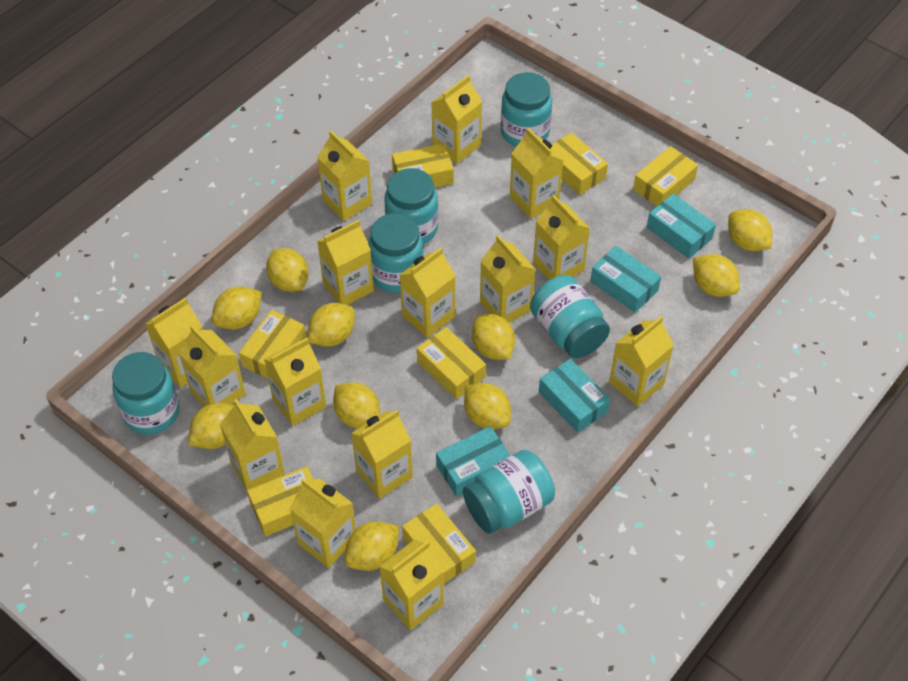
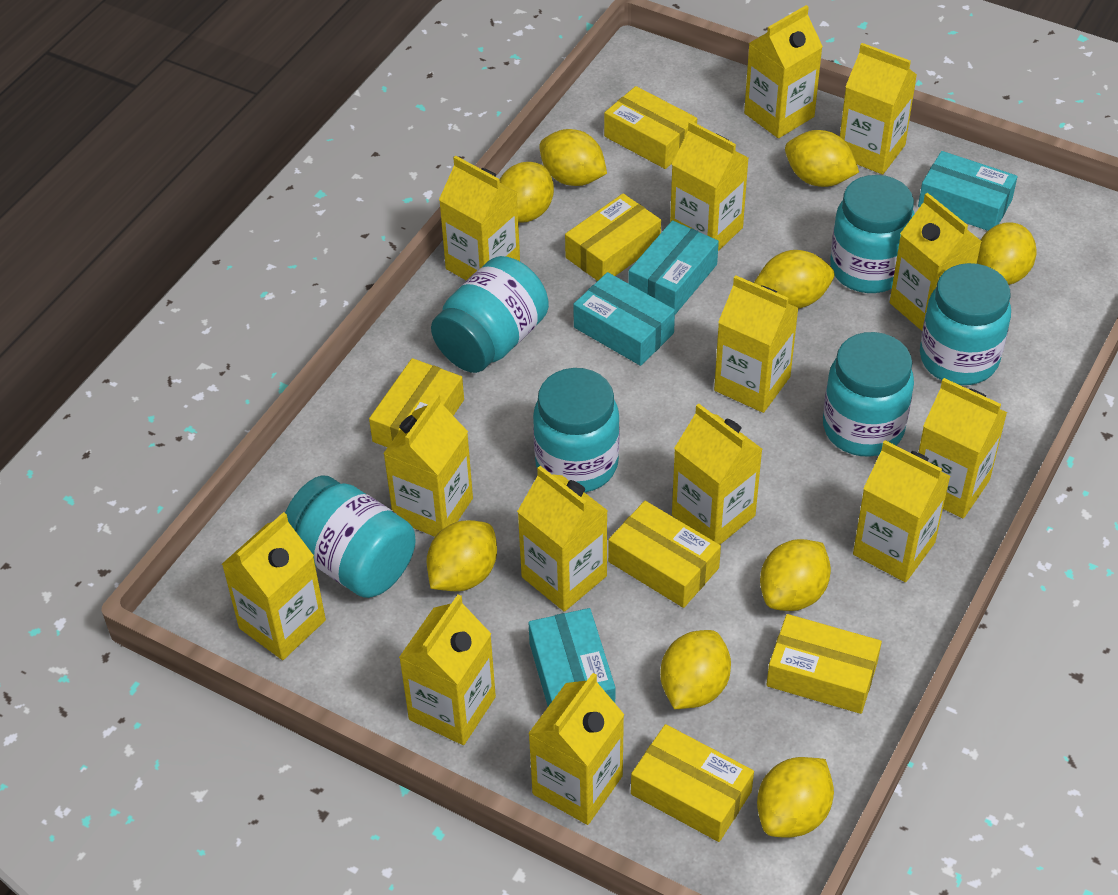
yellow box: [239,310,306,378] [247,466,314,537] [392,143,454,187] [402,503,476,584] [417,327,486,399] [551,132,608,195] [633,146,698,206] = 7 -> [369,358,464,447] [565,193,661,281] [604,86,697,169] [608,501,721,608] [631,724,754,842] [766,614,882,714] = 6
yellow carton: [146,297,203,388] [179,325,246,407] [220,399,285,490] [264,338,326,426] [290,478,356,568] [317,131,372,221] [317,220,374,305] [351,410,413,499] [379,539,444,630] [400,248,455,338] [431,75,482,164] [480,235,536,323] [510,128,564,219] [533,195,590,280] [609,316,674,407] = 15 -> [222,512,326,660] [383,393,473,537] [399,594,496,745] [439,156,520,280] [517,466,608,611] [528,673,625,825] [670,121,749,251] [672,404,763,545] [714,275,799,413] [744,5,823,138] [840,43,917,174] [853,440,951,582] [890,193,982,331] [918,378,1007,518] = 14
yellow lemon: [188,403,234,449] [212,286,262,330] [266,248,309,292] [308,303,355,347] [333,382,380,428] [345,521,399,571] [464,383,511,429] [472,314,515,360] [693,254,740,297] [728,209,772,251] = 10 -> [427,520,497,591] [500,162,554,223] [539,129,607,186] [660,630,731,709] [754,250,835,308] [757,757,834,838] [760,539,831,611] [785,130,859,187] [977,222,1037,285] = 9

